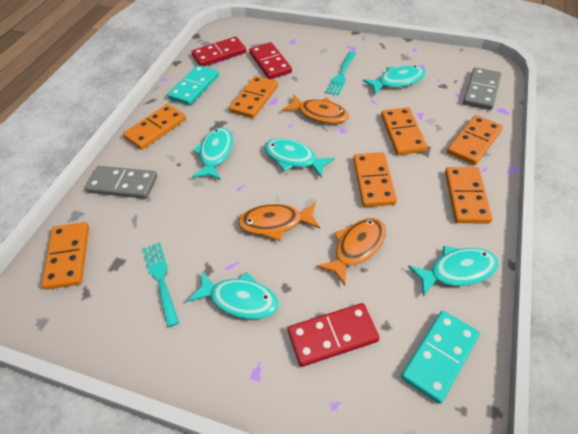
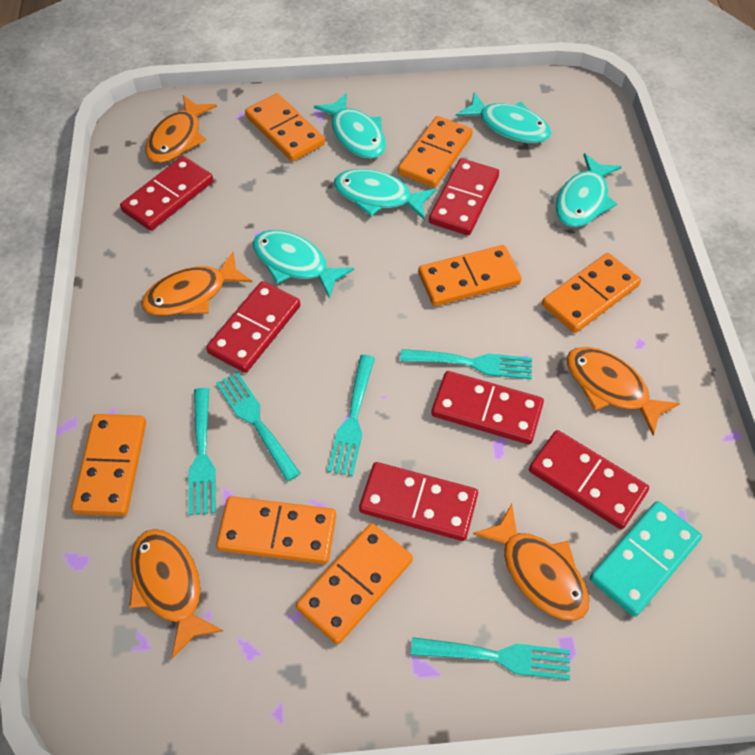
grey domino: [85,166,157,199] [463,67,502,110] = 2 -> none = 0
orange fish: [238,202,320,241] [282,95,349,124] [317,218,386,286] = 3 -> [129,529,223,659] [142,251,252,316] [145,95,217,163] [473,504,589,621] [567,347,680,436] = 5
red domino: [191,37,246,66] [249,42,292,79] [288,303,380,367] = 3 -> [120,156,213,231] [206,281,300,373] [359,462,478,541] [429,158,499,235] [431,371,544,444] [529,430,649,529] = 6
turquoise domino: [167,65,219,105] [401,311,480,404] = 2 -> [590,501,702,617] = 1
turquoise fork: [143,242,179,327] [326,52,356,95] = 2 -> [188,388,216,515] [216,372,301,482] [327,355,375,476] [400,349,532,379] [411,637,570,680] = 5

